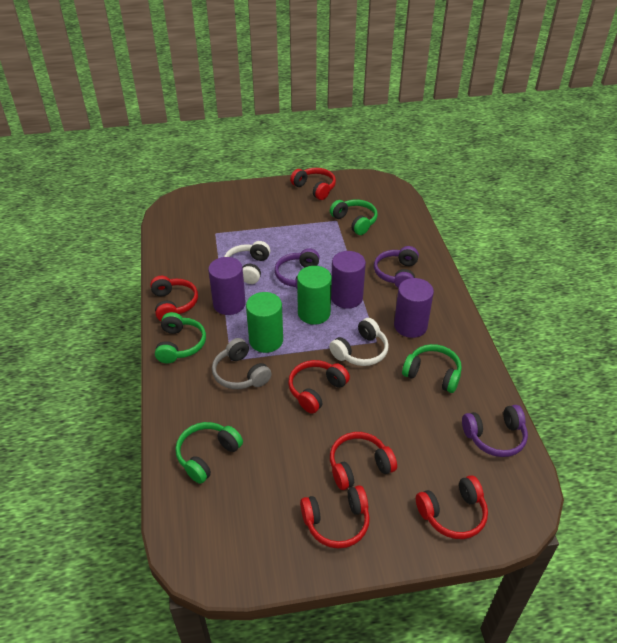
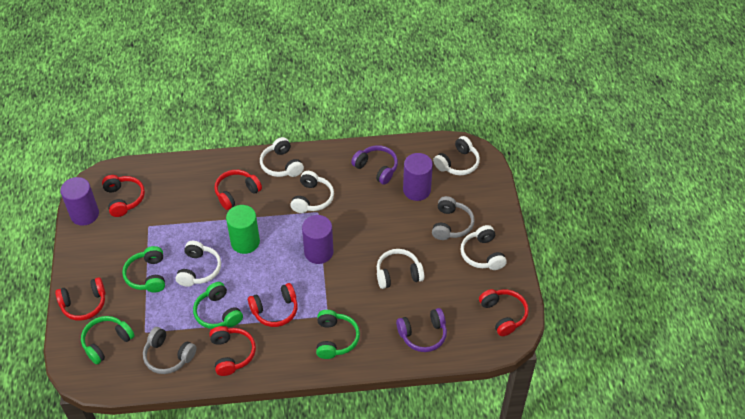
green cylinder: [246,292,283,353] [297,266,332,325] = 2 -> [226,205,260,254] = 1
grey headphones: [212,338,272,389] = 1 -> [143,327,197,374] [432,196,474,240] = 2
purple headphones: [275,248,320,289] [374,246,419,288] [462,405,528,457] = 3 -> [351,145,398,185] [396,308,447,352] = 2
white headphones: [224,241,270,284] [329,318,389,366] = 2 -> [175,241,221,287] [260,137,304,177] [291,171,334,213] [377,249,424,289] [433,136,480,175] [460,225,507,270] = 6

